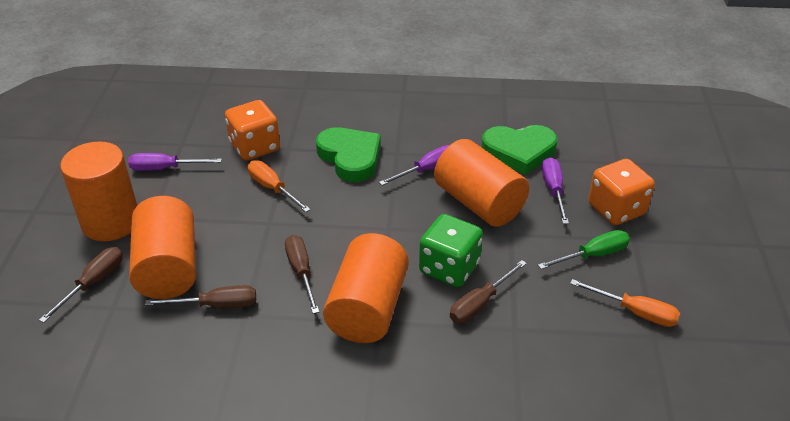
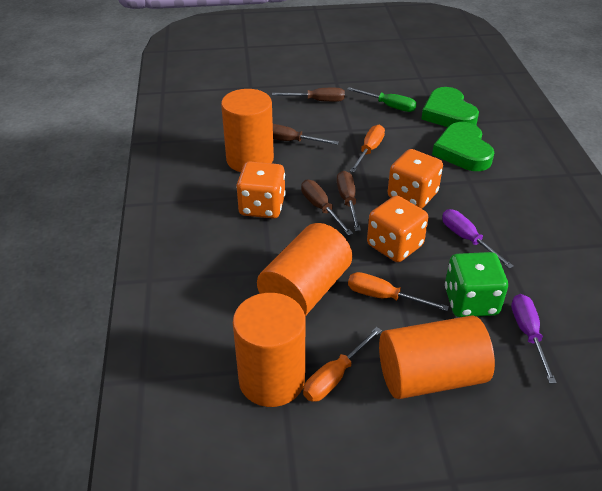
orange dice: [225,100,280,161] [588,159,655,225] = 2 -> [236,162,286,219] [367,195,428,262] [388,149,443,209] = 3
orange screwdriver: [248,160,311,212] [570,279,680,327] = 2 -> [303,327,382,402] [348,272,449,311] [350,125,385,172] = 3
purple screwdriver: [128,153,222,171] [379,145,449,186] [542,157,569,224] = 3 -> [442,209,514,269] [511,294,556,384] = 2

